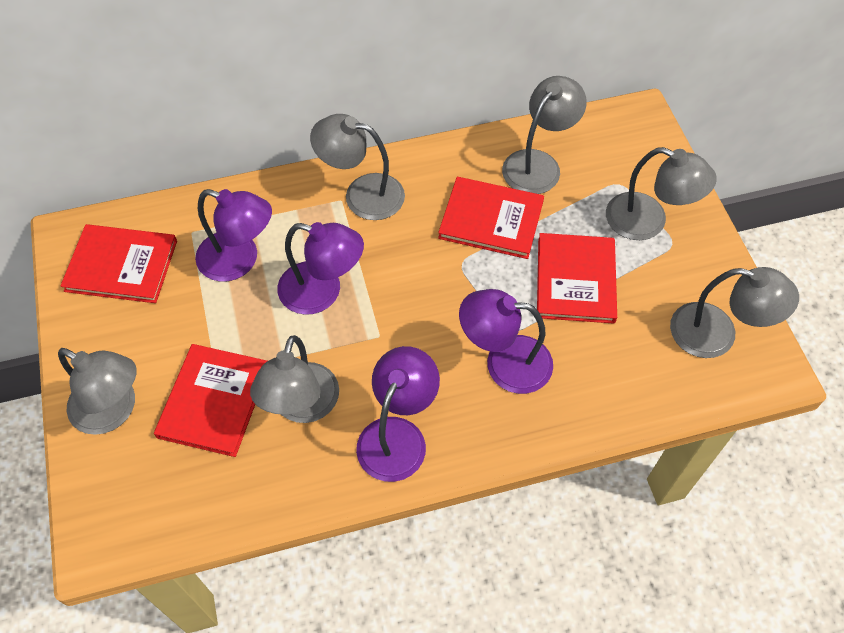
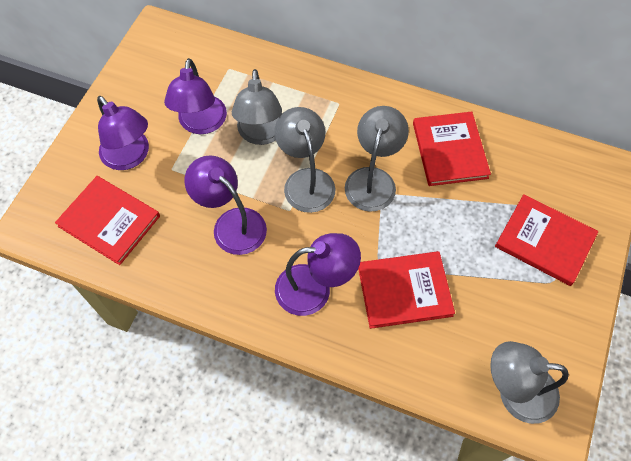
grey lamp: [58,348,137,435] [250,335,339,423] [310,114,405,220] [502,76,587,194] [606,147,717,240] [670,267,799,358] = 6 -> [232,69,282,145] [274,107,336,213] [345,106,409,212] [490,341,569,424] = 4

